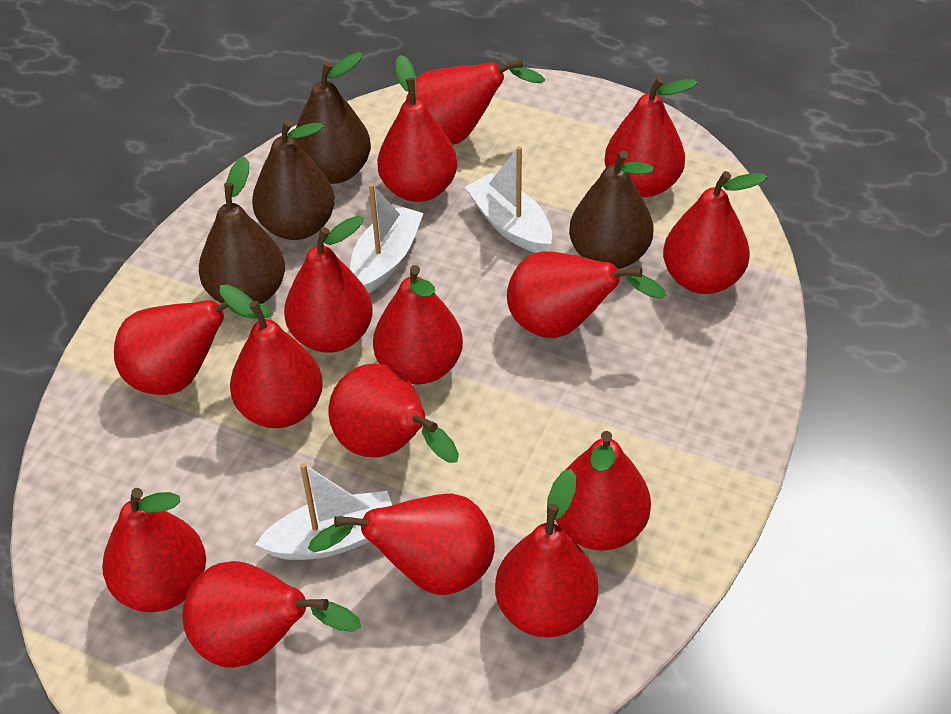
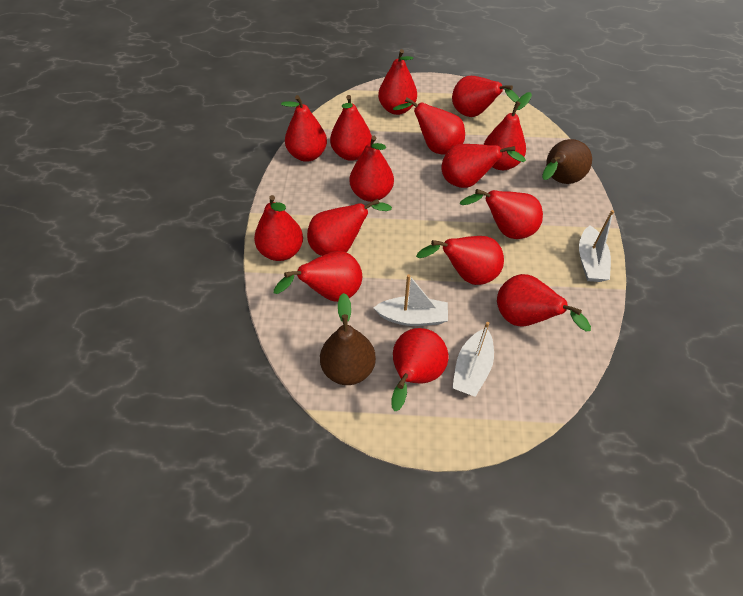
brown pear: [199,157,285,304] [252,119,335,240] [294,52,371,184] [569,150,654,269] = 4 -> [320,293,376,385] [542,139,592,184] = 2

